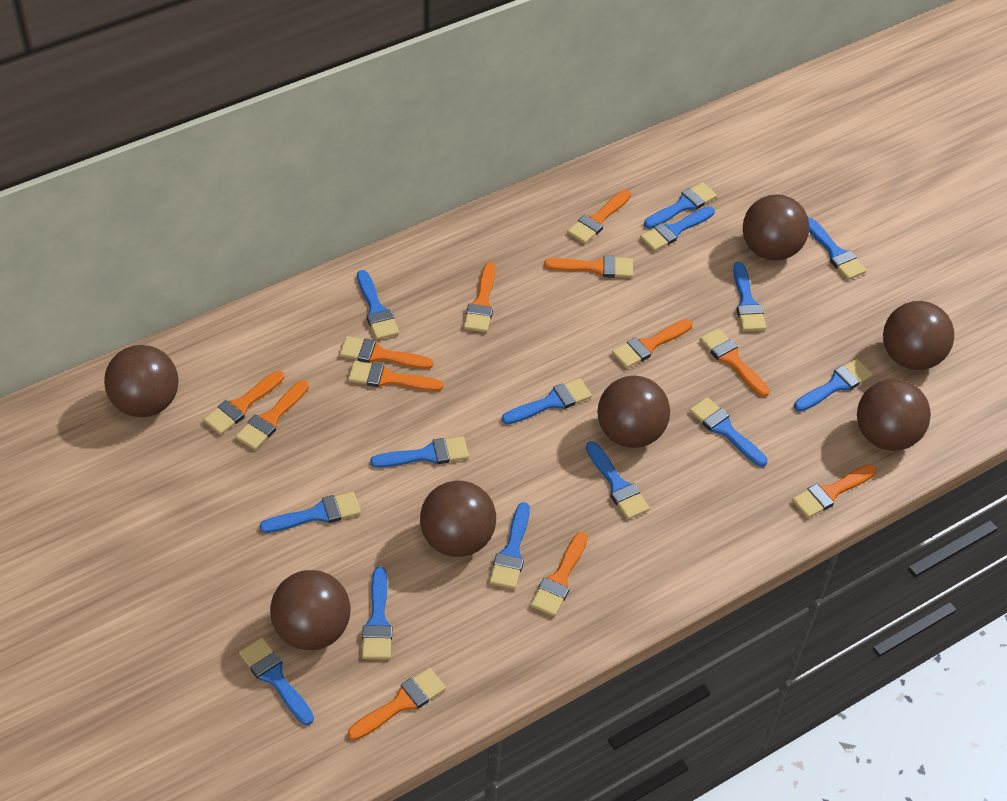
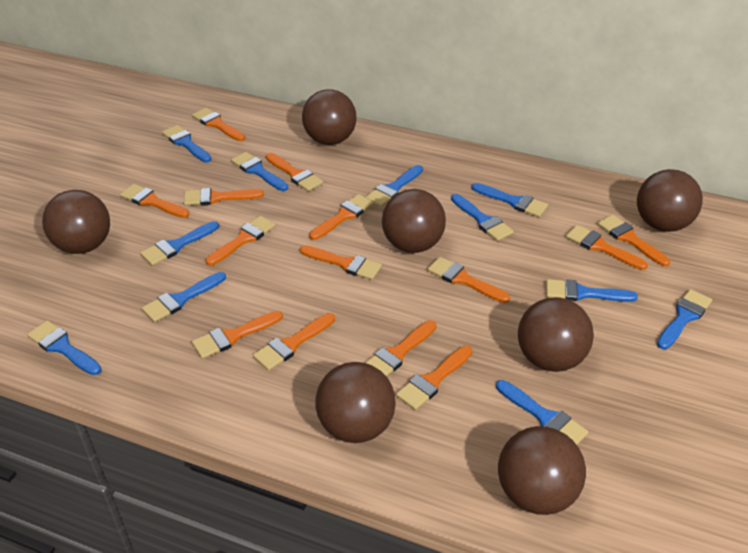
blue brush: [239,637,314,725] [259,492,361,533] [357,270,399,340] [362,567,392,659] [370,436,469,468] [489,502,530,589] [502,378,592,424] [586,441,650,520] [640,206,715,251] [644,182,717,229] [689,397,768,467] [733,262,766,331] [794,359,873,412] [808,217,867,280] = 14 -> [27,320,101,375] [140,221,219,266] [142,272,226,322] [162,125,211,163] [231,152,288,191] [366,165,423,207] [451,194,514,241] [472,183,548,217] [496,380,588,445] [546,279,638,302] [657,289,712,349] = 11
orange brush: [203,371,284,435] [235,380,309,450] [340,336,433,369] [348,361,443,391] [348,668,446,740] [464,263,496,332] [530,532,588,616] [544,255,633,278] [567,190,631,244] [612,319,692,368] [700,328,770,397] [792,464,877,518] = 12 -> [120,184,189,218] [184,188,264,206] [192,108,245,141] [192,311,283,359] [206,216,275,266] [253,313,335,371] [266,153,323,191] [300,245,382,280] [309,194,374,240] [365,320,437,376] [396,346,472,410] [427,257,510,303] [566,225,648,270] [598,215,670,267] = 14

